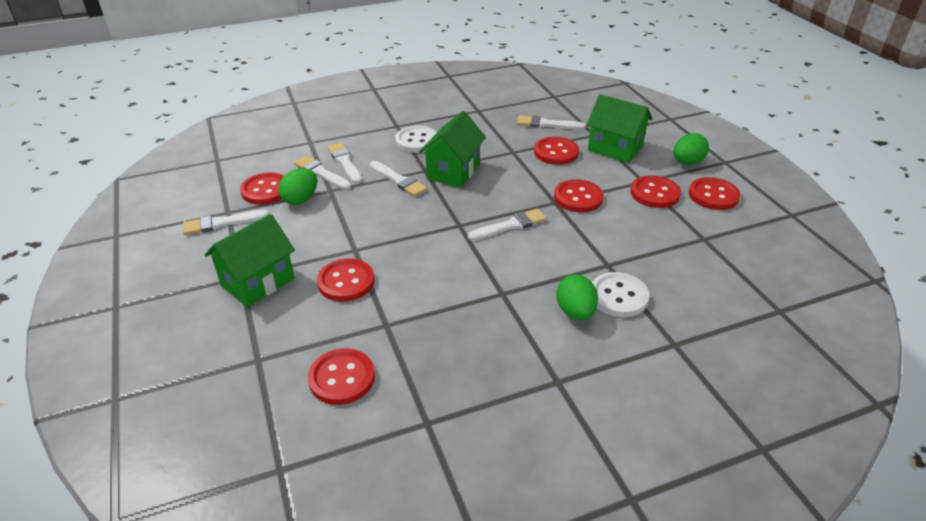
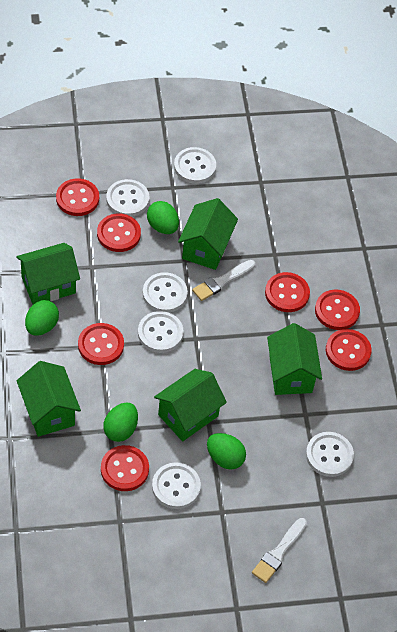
green egg: [278,168,317,205] [556,275,598,320] [674,133,709,165] = 3 -> [25,300,59,336] [103,402,138,442] [147,201,179,234] [207,433,246,470] = 4
green house: [205,214,295,307] [419,111,486,188] [587,94,652,163] = 3 -> [16,243,80,304] [16,361,81,437] [154,369,227,441] [178,198,238,270] [267,323,322,395] = 5
white brush: [183,209,269,235] [294,156,352,190] [327,143,362,184] [370,161,427,197] [468,208,547,241] [517,115,586,130] = 6 -> [192,260,255,301] [252,518,307,583] = 2
white button: [395,126,437,153] [592,272,649,317] = 2 -> [106,179,149,217] [138,311,184,353] [143,272,188,313] [152,462,201,509] [174,147,216,184] [306,432,354,477] = 6

